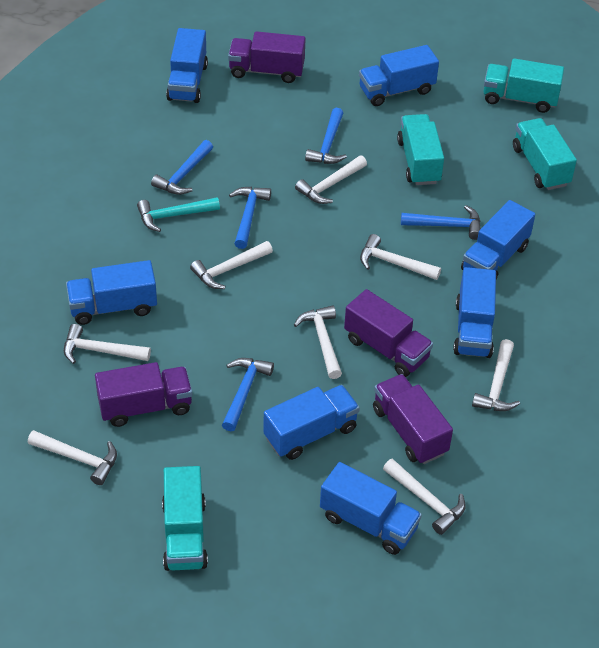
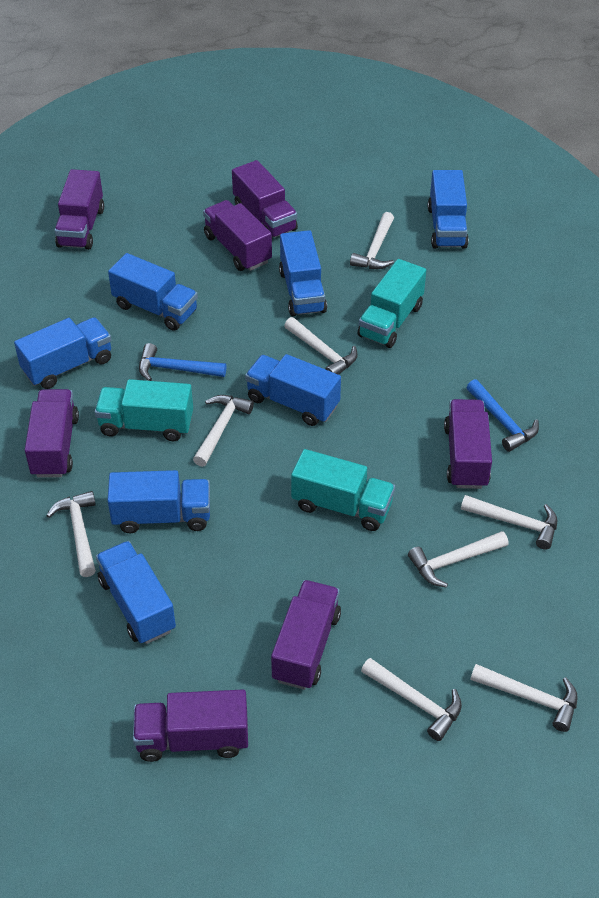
blue hammer: [151,140,213,195] [222,358,274,431] [229,187,271,249] [305,108,347,164] [401,205,481,240] = 5 -> [139,343,226,381] [466,379,539,452] = 2
purple truck: [95,362,192,427] [228,31,306,83] [344,289,433,377] [373,374,453,464] = 4 -> [25,389,79,478] [54,169,104,250] [133,690,248,762] [203,200,272,271] [232,160,298,239] [271,580,341,690] [444,399,492,489] = 7
turquoise hammer: [137,197,220,232] = 1 -> none = 0
turquoise truck: [162,466,208,571] [397,114,444,185] [484,58,564,113] [513,118,577,190] = 4 -> [95,379,193,441] [291,449,395,531] [358,259,426,348] = 3

